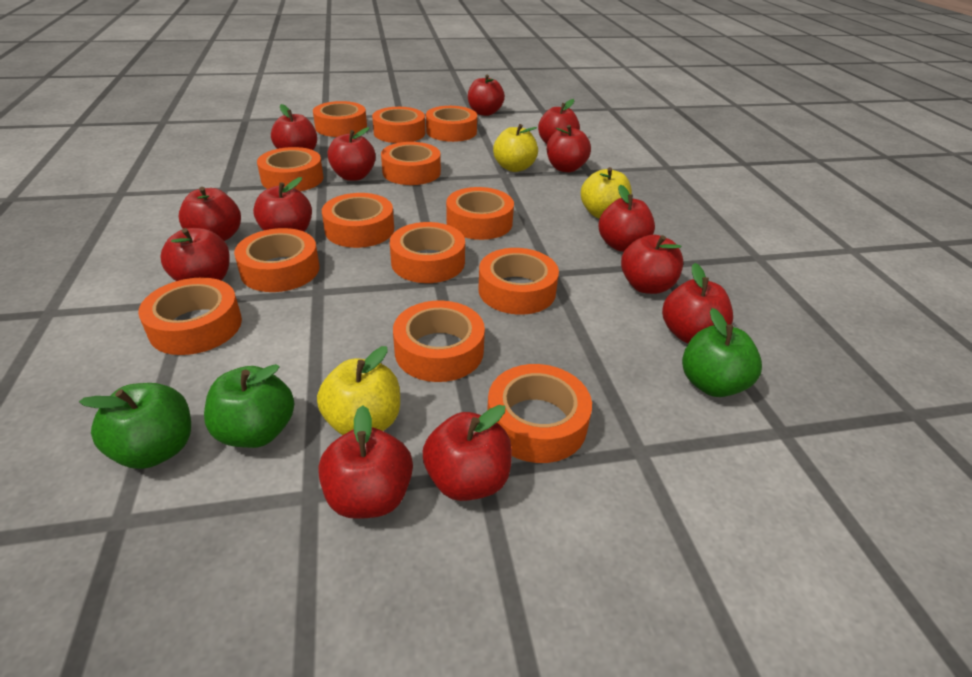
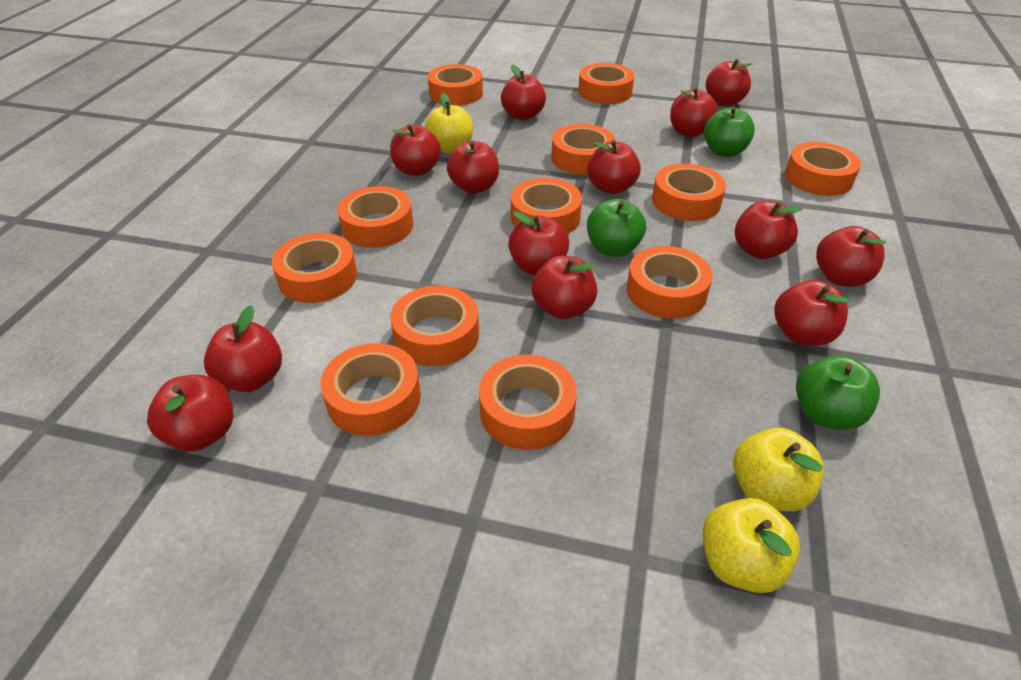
orange tape: [138,277,242,355] [234,228,319,292] [257,147,324,191] [313,101,367,137] [322,193,394,248] [372,107,425,143] [381,142,441,185] [390,222,465,283] [393,300,485,382] [426,106,477,142] [446,187,514,240] [478,248,559,315] [487,364,592,463] = 13 -> [272,233,357,303] [320,343,421,436] [338,186,413,248] [390,286,479,366] [428,64,483,106] [479,355,577,450] [511,178,582,234] [551,124,616,175] [578,63,634,104] [627,246,713,319] [652,163,726,221] [785,142,861,196] = 12

